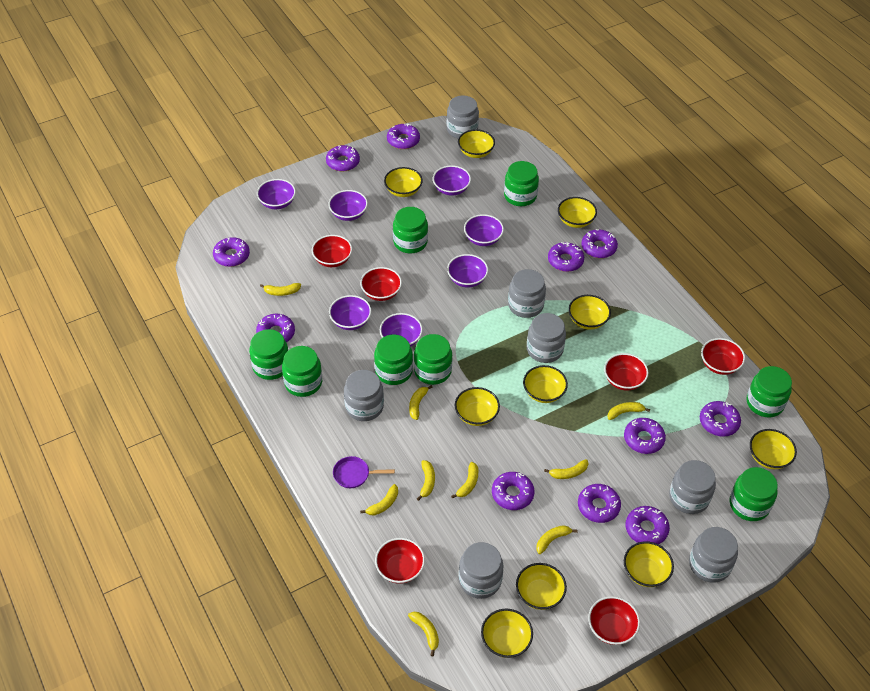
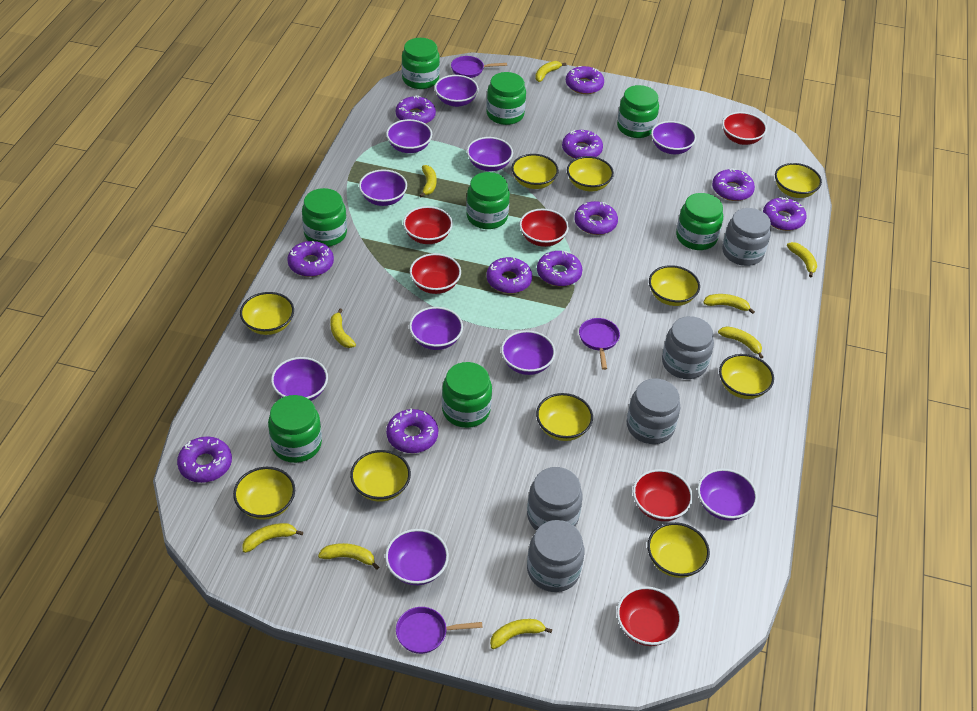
grey jar: [344,370,384,421] [447,95,479,138] [459,542,503,599] [508,269,546,318] [527,313,566,363] [669,460,716,514] [689,527,738,583] = 7 -> [527,467,582,530] [527,520,584,592] [627,378,680,444] [662,316,714,379] [722,208,771,266] = 5
purple bowl: [257,179,296,209] [328,190,368,221] [329,295,371,330] [380,313,423,347] [433,165,471,196] [447,254,488,288] [464,214,504,246] = 7 -> [271,357,328,401] [359,169,407,206] [385,529,449,585] [386,119,432,153] [409,307,463,350] [435,75,479,107] [467,137,513,171] [501,330,556,375] [651,121,696,154] [697,469,758,521] = 10
purple pan: [333,456,395,488] = 1 -> [396,607,483,654] [451,56,507,78] [579,318,620,370] = 3

